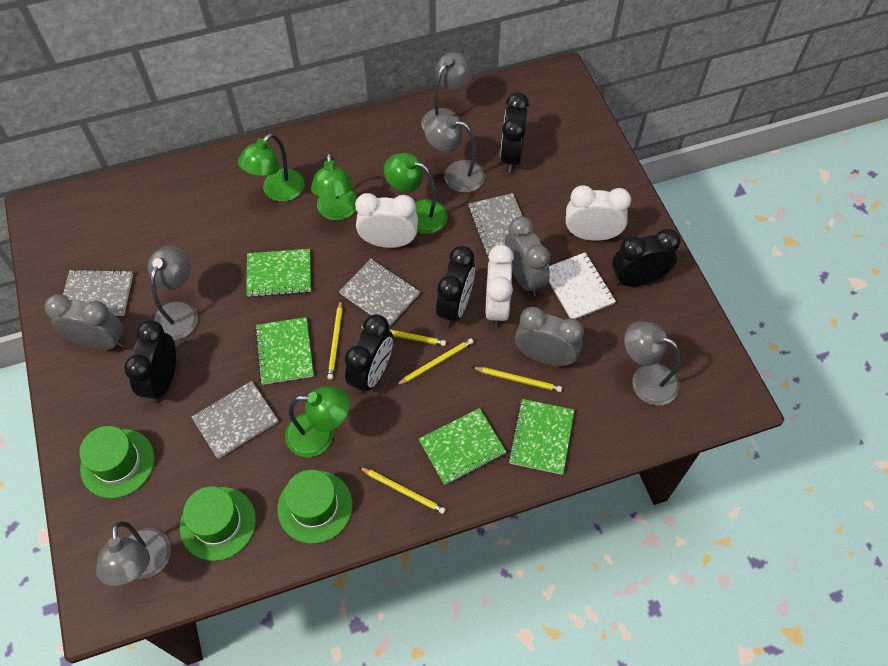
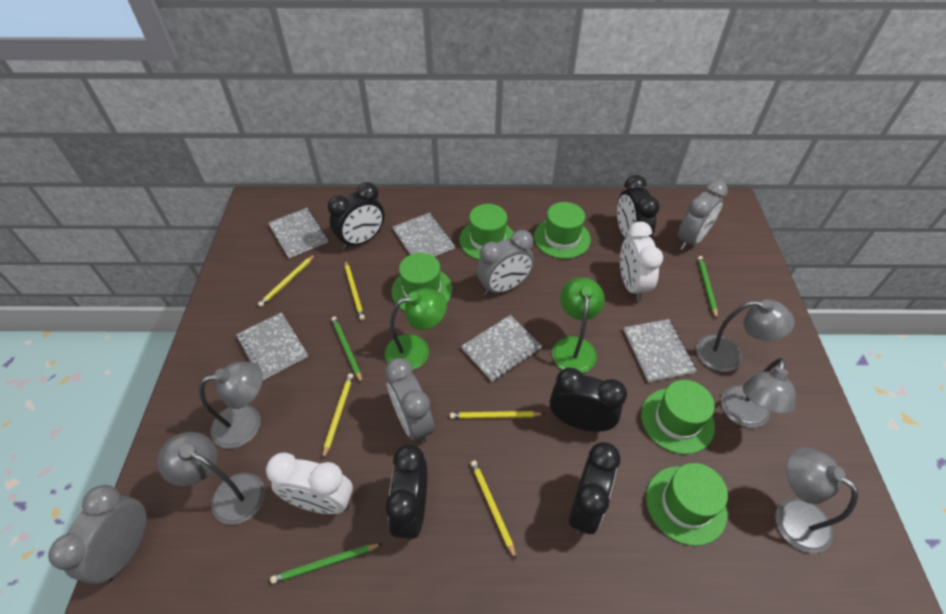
green hat: [79,426,155,498] [180,486,256,561] [277,470,352,544] = 3 -> [391,253,452,311] [459,204,514,260] [534,202,591,259] [641,380,715,454] [646,463,728,546] = 5
green lamp: [238,133,305,202] [285,386,350,457] [311,152,358,220] [384,153,448,234] = 4 -> [385,288,447,370] [552,277,605,373] = 2
green notebook: [246,249,311,297] [255,317,314,385] [419,408,506,485] [508,399,574,475] = 4 -> none = 0
green pencil: none = 0 -> [270,544,382,584] [331,316,362,383] [698,256,717,319] = 3
grey clock: [45,294,123,350] [505,216,550,296] [515,307,584,366] = 3 -> [48,485,147,584] [385,358,434,444] [476,230,534,296] [678,180,728,250] = 4
grey notebook: [63,269,133,316] [191,381,278,459] [339,259,420,327] [468,193,523,254] = 4 -> [236,312,308,380] [268,208,328,258] [393,213,455,257] [461,315,542,382] [624,319,697,382] = 5
white clock: [355,193,418,248] [485,245,514,327] [566,185,631,241] = 3 -> [266,452,353,514] [620,222,663,301] = 2
white notebook: [549,252,616,319] = 1 -> none = 0

